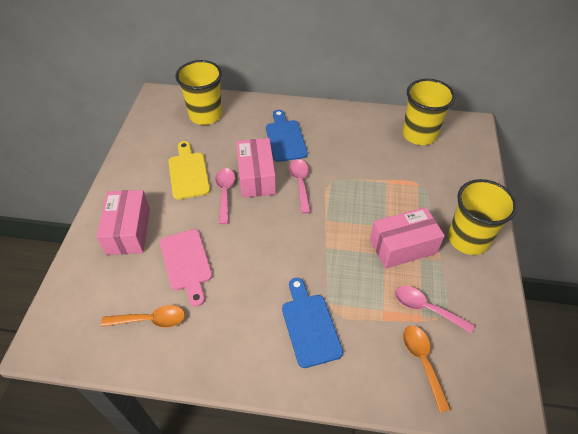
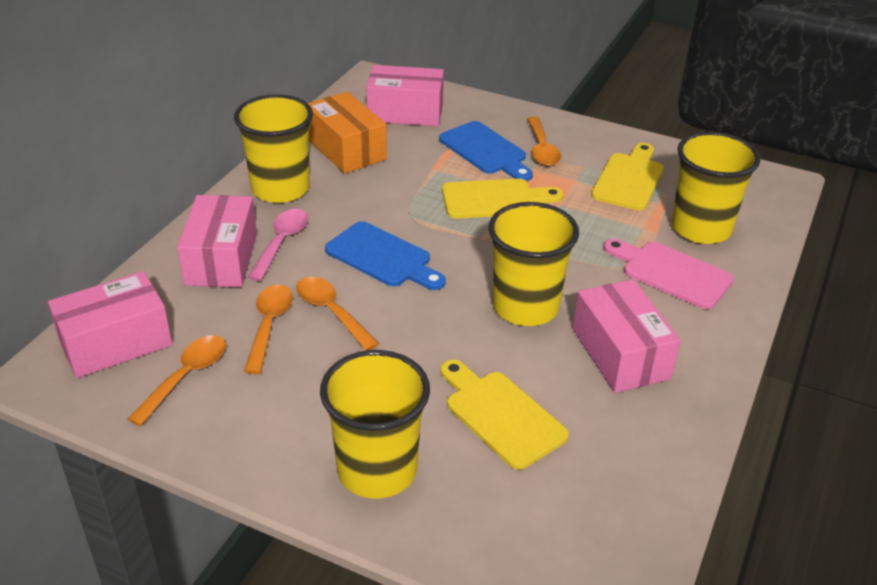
orange box: none = 0 -> [308,92,387,174] = 1
orange spoon: [101,305,185,328] [403,326,451,413] = 2 -> [128,335,226,426] [244,284,293,374] [296,277,379,351] [527,117,561,166] = 4
pink box: [96,190,150,255] [236,138,276,198] [370,207,445,269] = 3 -> [48,271,172,378] [177,195,257,287] [367,65,444,126] [573,279,681,393] = 4
pink spoon: [215,168,235,224] [289,159,311,214] [395,286,475,333] = 3 -> [248,209,308,281] = 1
yellow cup: [175,60,222,125] [403,79,455,145] [448,179,517,255] = 3 -> [234,94,313,203] [320,350,430,499] [488,202,579,326] [671,132,761,244] = 4
yellow cutting board: [168,141,210,200] = 1 -> [441,360,569,470] [442,179,563,219] [591,143,664,210] = 3

